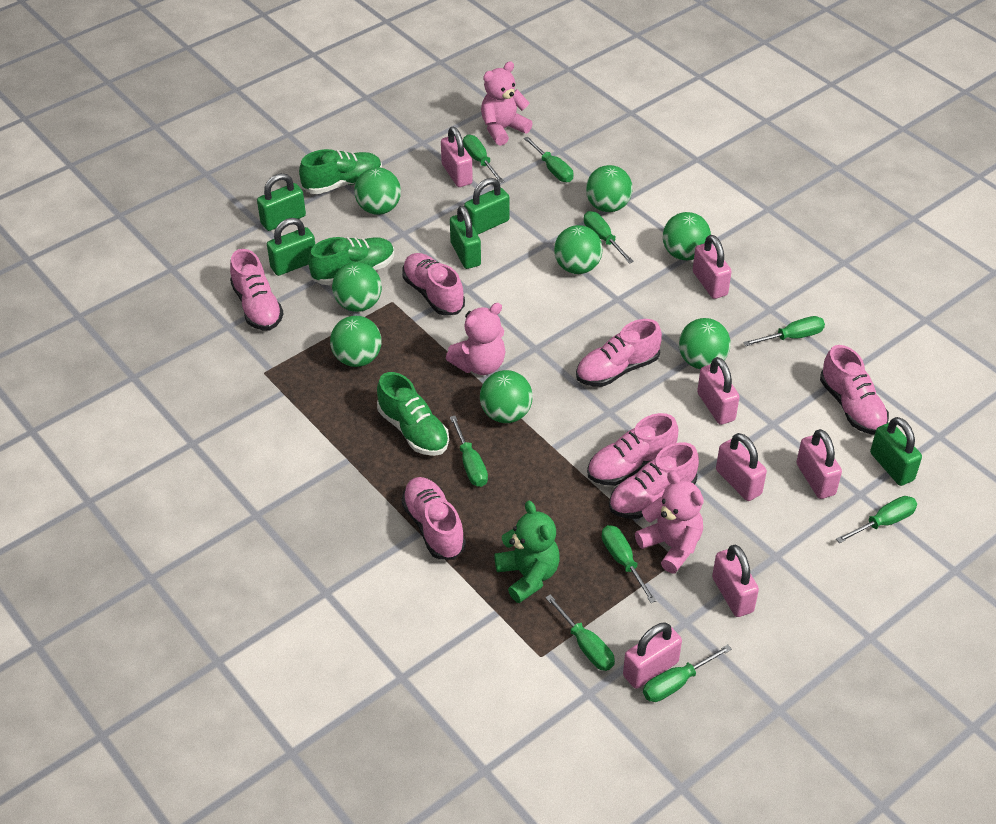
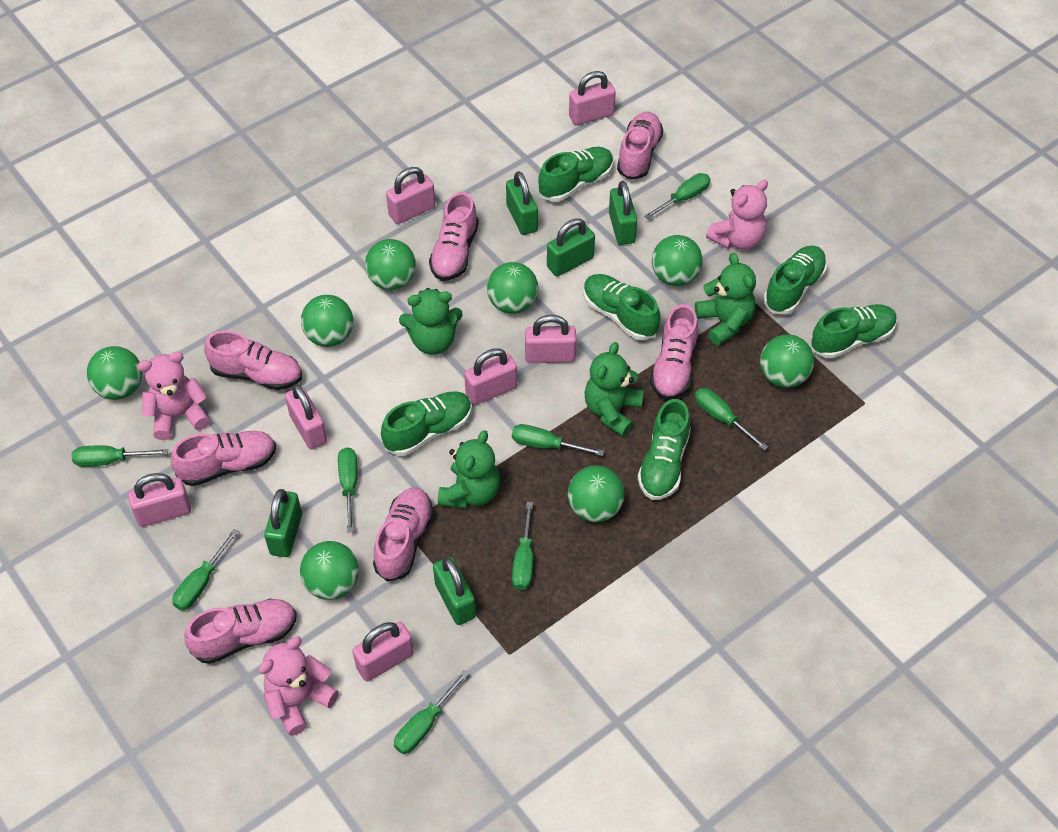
green screwdriver: [450,416,488,487] [463,135,504,183] [524,137,573,182] [545,594,615,671] [584,211,634,264] [602,525,656,603] [643,645,732,702] [743,316,825,346] [836,496,917,543] = 9 -> [72,445,168,467] [172,529,239,611] [338,447,357,532] [394,670,469,754] [512,424,604,456] [512,502,533,590] [644,173,710,219] [695,388,768,451] = 8
green shoe: [299,149,382,194] [308,237,394,285] [377,372,449,456] = 3 -> [381,392,472,456] [538,147,614,202] [583,274,661,340] [637,399,691,500] [763,245,827,315] [811,304,897,359] = 6
green teddy bear: [494,501,560,603] = 1 -> [399,288,463,355] [438,430,500,509] [585,342,644,437] [695,253,756,346] = 4

